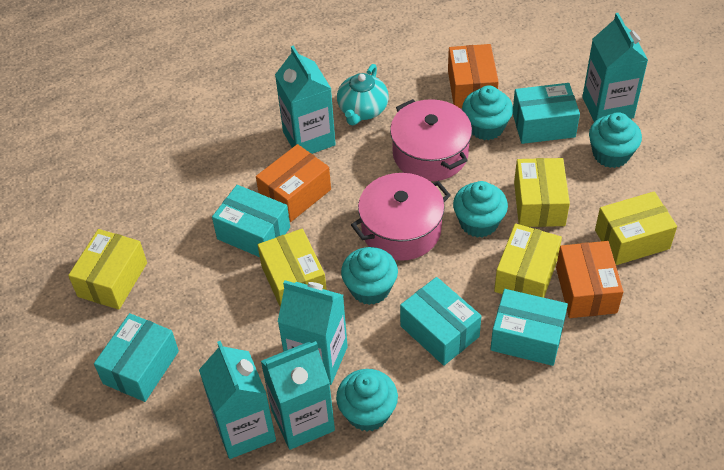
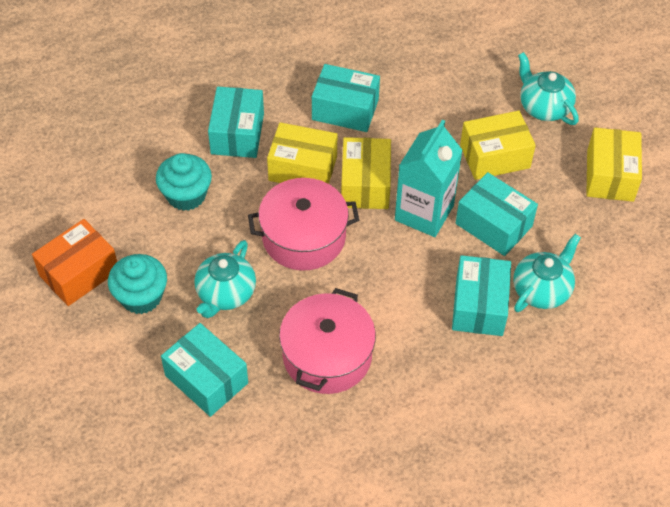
orange box: [256,144,331,222] [448,44,499,108] [556,241,623,318] = 3 -> [32,219,117,306] = 1
turquoise carton: [199,341,276,459] [261,341,335,450] [275,45,336,154] [278,280,348,385] [582,13,648,122] = 5 -> [395,119,463,237] = 1
turquoise cupcake: [336,369,398,431] [341,247,398,305] [453,181,508,238] [462,86,513,140] [589,112,642,168] = 5 -> [108,254,167,314] [156,153,212,211] = 2
turquoise teapot: [337,64,389,125] = 1 -> [194,240,256,318] [513,234,581,312] [518,52,579,125] = 3
yellow box: [68,229,147,310] [258,229,327,307] [494,224,562,298] [514,158,570,227] [595,192,677,265] = 5 -> [267,122,337,184] [341,137,391,209] [460,111,536,180] [586,128,642,202] = 4

